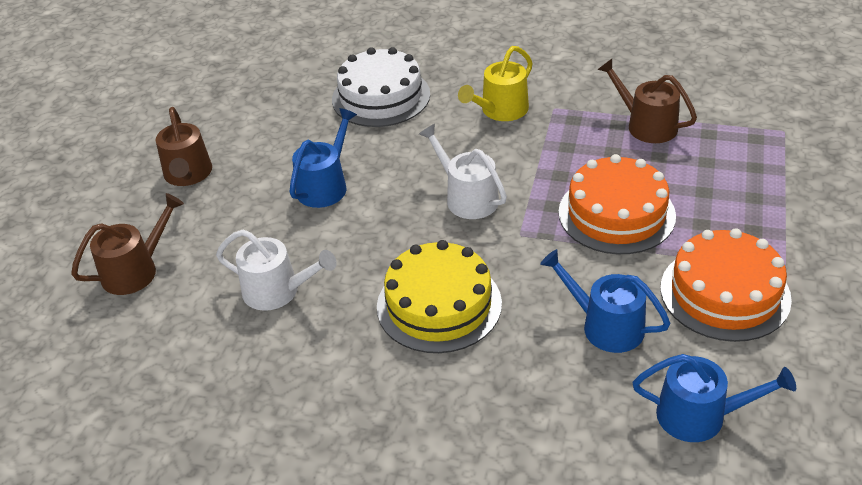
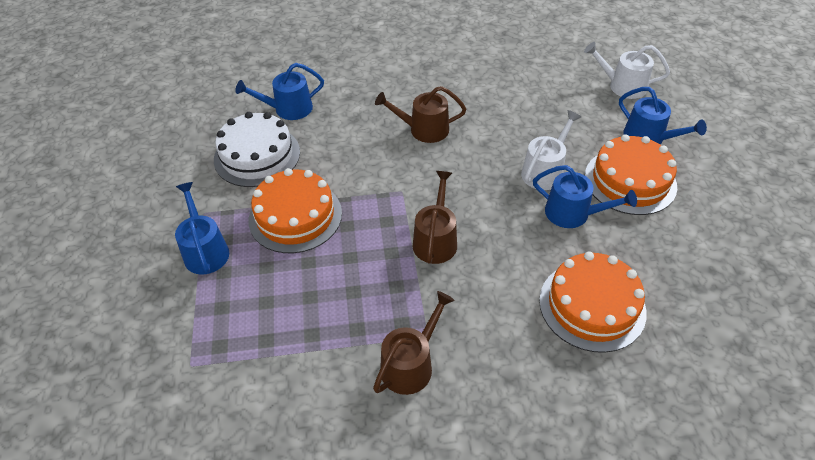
blue watering can: [289,108,357,208] [540,249,671,353] [633,354,796,442] = 3 -> [175,182,229,274] [235,63,324,120] [533,165,637,228] [619,87,707,144] = 4
orange cake: [559,154,676,254] [661,228,792,342] = 2 -> [248,168,342,253] [539,251,647,353] [585,134,677,215] = 3
yellow cake: [377,240,502,353] = 1 -> none = 0
yellow watering can: [458,46,533,121] = 1 -> none = 0

